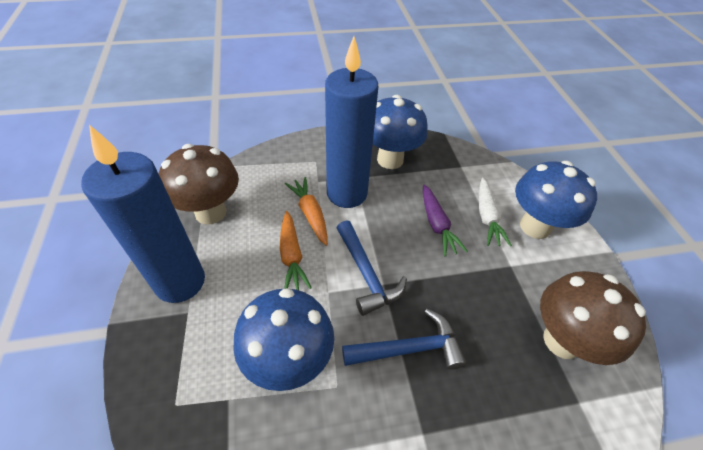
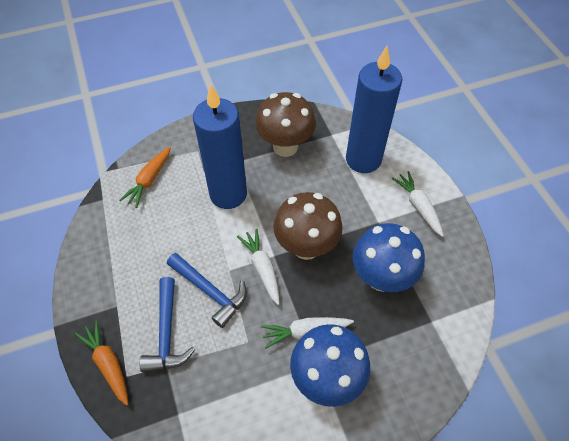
blue mushroom: [233,288,334,391] [373,95,428,169] [515,161,597,239] = 3 -> [290,324,370,407] [353,223,425,292] = 2
purple carrot: [423,185,468,257] = 1 -> none = 0
white carrot: [479,177,512,246] = 1 -> [237,229,279,305] [261,317,354,349] [391,171,444,237] = 3

